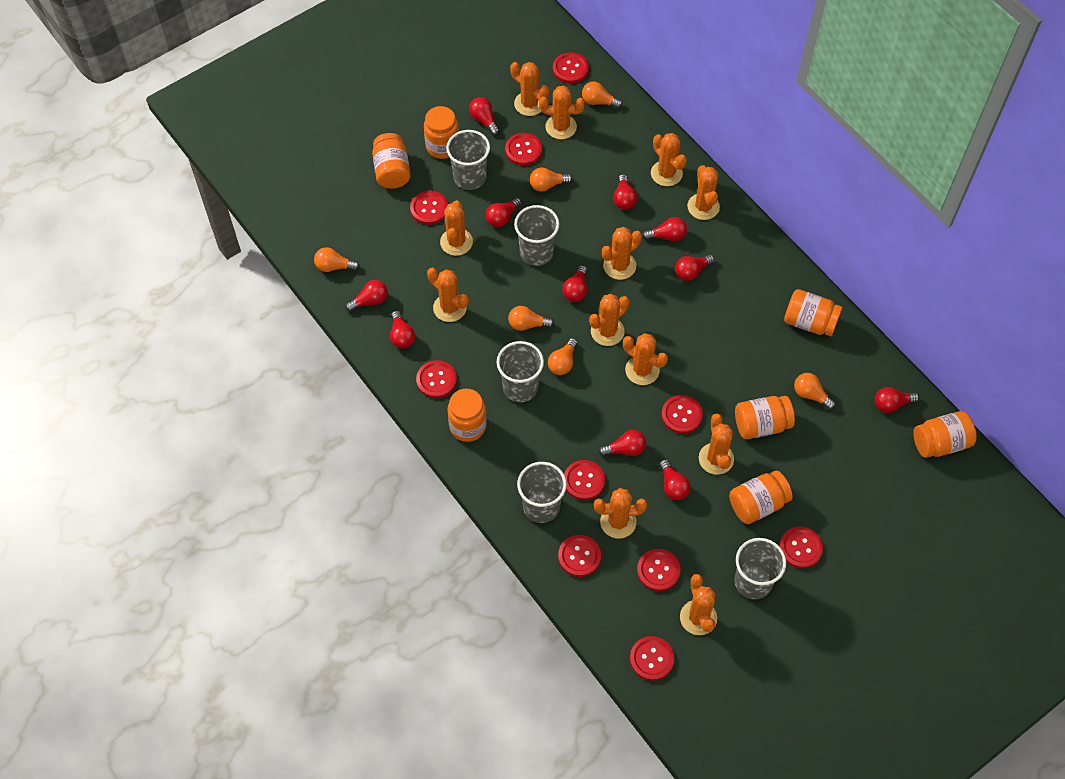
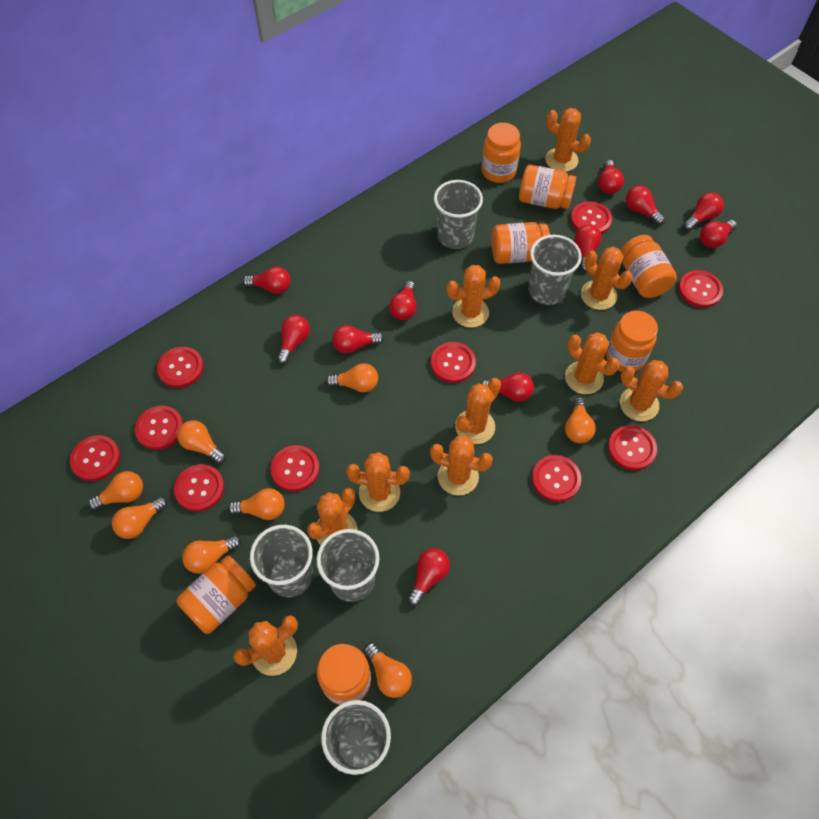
orange cactus: [427,268,469,322] [440,200,473,256] [510,62,549,116] [539,86,585,139] [589,294,629,346] [594,488,647,539] [602,227,642,280] [623,333,668,385] [651,133,687,186] [680,574,717,635] [687,165,720,220] [699,414,734,475] = 12 -> [233,615,298,676] [307,488,357,545] [346,452,410,512] [430,436,493,495] [447,265,501,328] [455,378,501,444] [545,108,591,172] [565,332,620,394] [581,247,633,310] [620,360,683,421] = 10
orange light bulb: [314,247,360,272] [508,306,554,331] [530,168,572,192] [548,338,578,375] [582,81,623,109] [794,373,836,410] = 6 -> [88,471,143,510] [112,496,167,539] [177,420,226,464] [182,535,241,574] [228,488,285,520] [326,363,378,392] [364,642,412,698] [565,397,596,443] = 8

